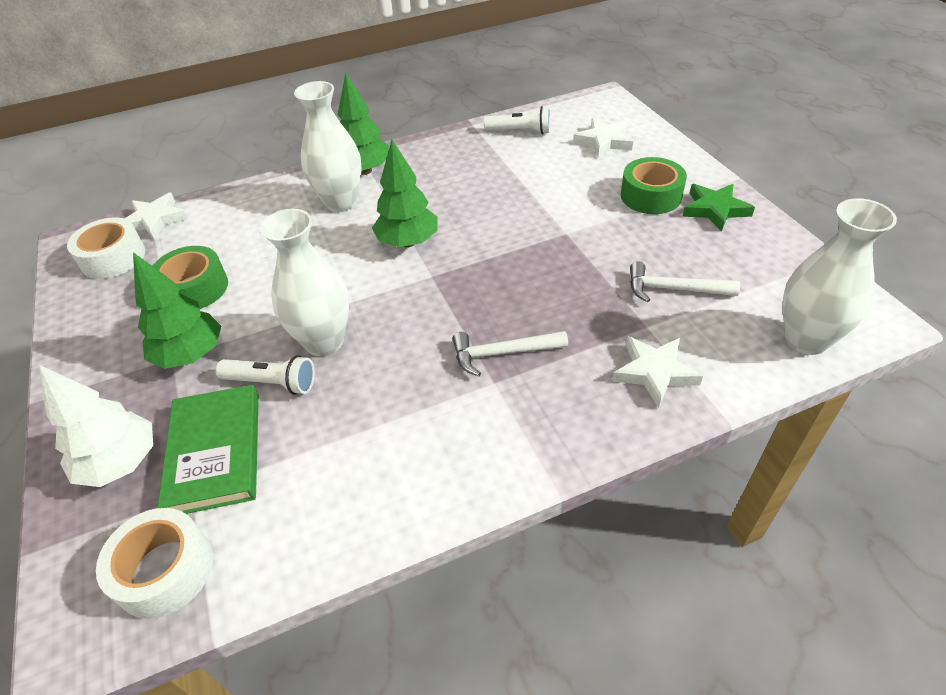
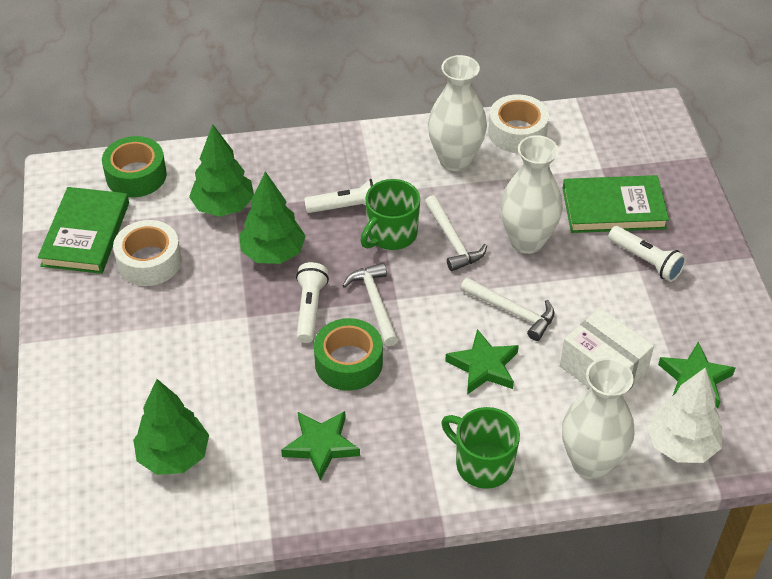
green book: [157,385,259,514] = 1 -> [38,187,129,274] [562,175,669,233] = 2
green mug: none = 0 -> [360,179,420,250] [441,407,520,489] = 2
green star: [682,184,755,232] = 1 -> [281,411,360,481] [445,329,519,395] [658,342,735,408] = 3
white box: none = 0 -> [560,308,654,395] = 1
white flashlight: [216,355,315,395] [483,106,550,134] = 2 -> [296,262,329,343] [304,178,379,213] [608,226,686,282] = 3
white hammer: [452,331,568,376] [630,261,740,302] = 2 -> [342,263,398,346] [425,195,487,271] [460,277,555,341] = 3
white star: [124,193,188,240] [573,118,633,158] [612,336,703,408] = 3 -> none = 0

